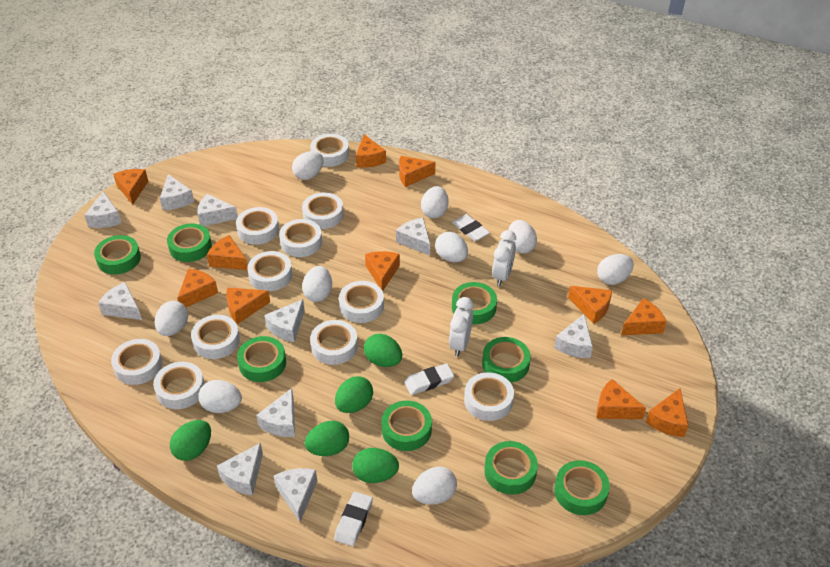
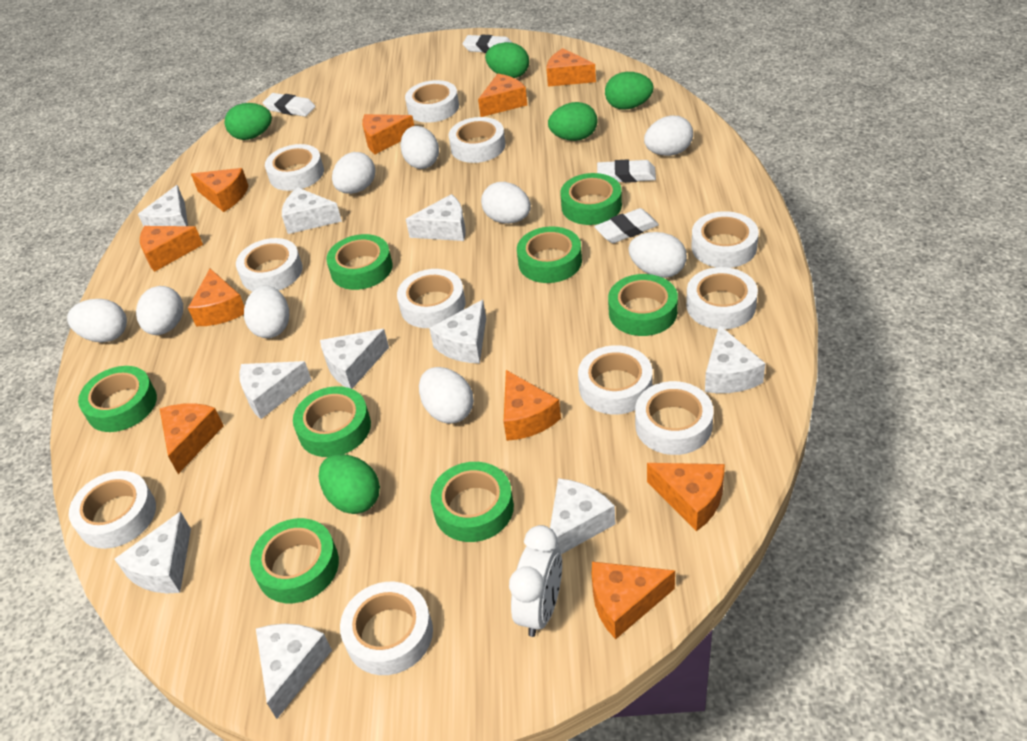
orange cheese: [113,169,148,205] [177,268,218,307] [207,235,247,270] [226,288,270,324] [356,134,386,168] [365,251,400,291] [399,156,435,187] [568,286,612,324] [596,379,646,419] [621,298,666,335] [646,388,688,437] = 11 -> [140,226,203,272] [160,403,224,474] [188,269,245,326] [191,168,248,212] [362,114,414,154] [478,74,527,117] [504,370,561,441] [546,48,596,87] [592,562,675,639] [647,463,725,531] = 10
white clock: [449,297,474,357] [492,230,516,286] = 2 -> [509,525,562,637] = 1
white eraser: [334,492,373,546] [404,363,454,395] [452,214,490,241] = 3 -> [263,93,315,117] [463,35,512,53] [594,208,659,243] [597,159,656,183] = 4

